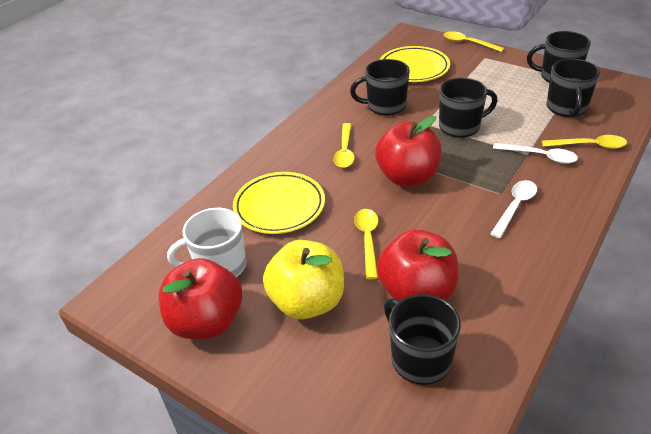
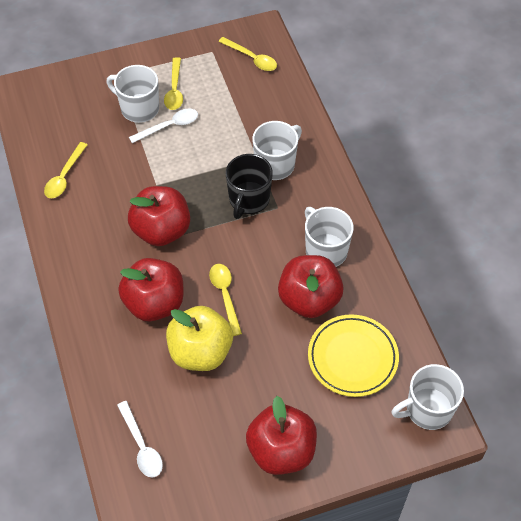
black mug: [350,59,410,116] [384,294,461,385] [439,78,498,138] [527,31,591,83] [547,59,600,117] = 5 -> [226,154,273,219] = 1
red apple: [159,258,242,339] [375,116,442,186] [377,229,458,301] = 3 -> [118,258,183,321] [128,186,190,246] [246,396,317,475] [278,255,344,318] = 4
white mug: [167,208,246,277] = 1 -> [107,65,159,123] [252,121,302,180] [305,207,354,267] [391,364,464,430] = 4
yellow plate: [233,172,325,234] [380,46,450,82] = 2 -> [308,314,399,397] = 1

